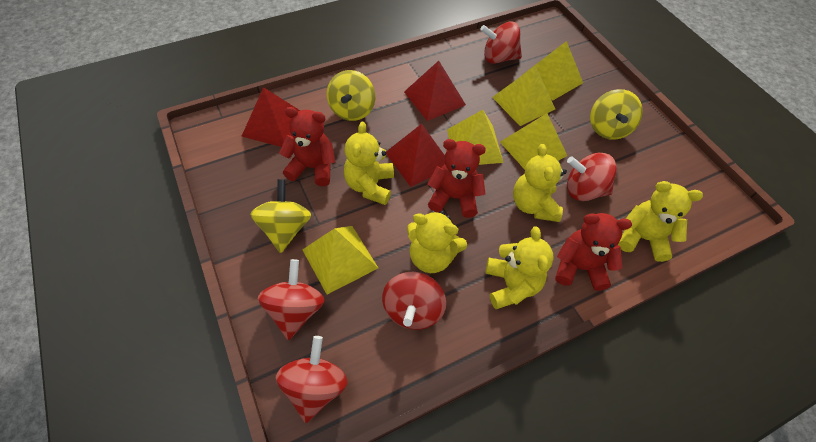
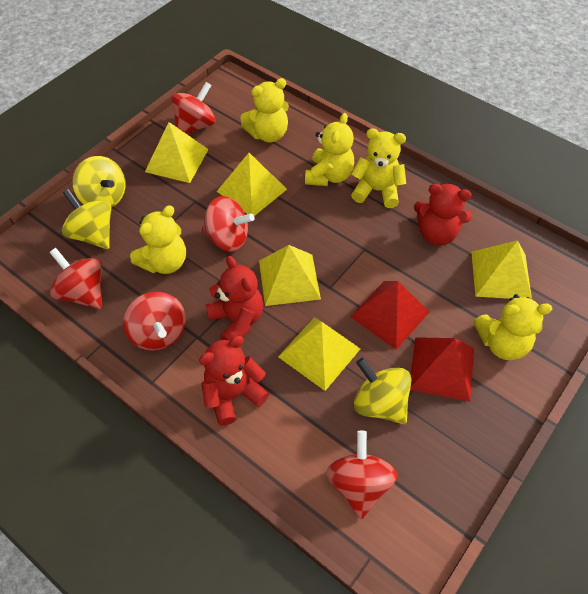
red pyramid: [241,87,300,147] [386,124,445,187] [404,61,466,121] = 3 -> [350,281,429,350] [410,337,474,402] = 2

